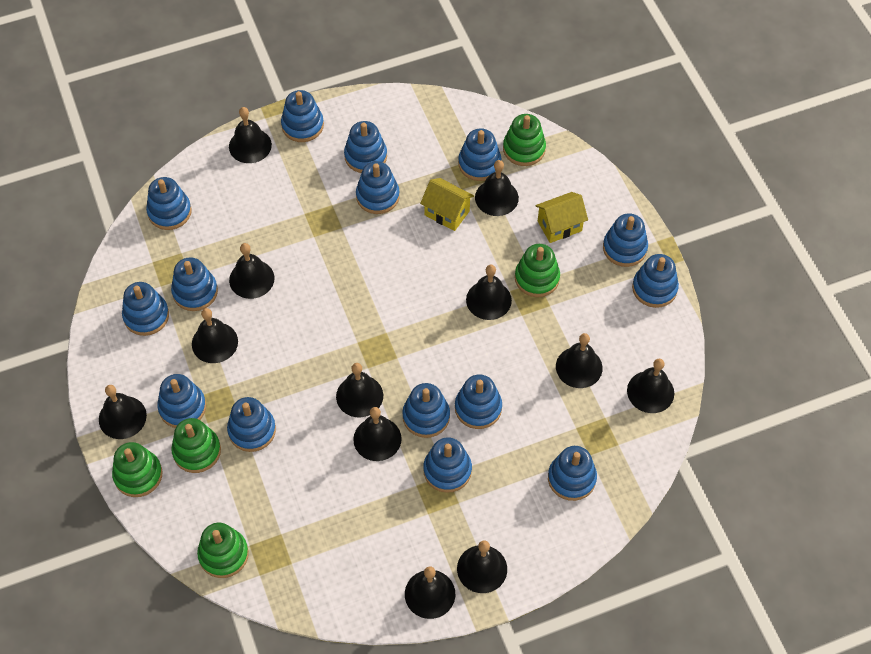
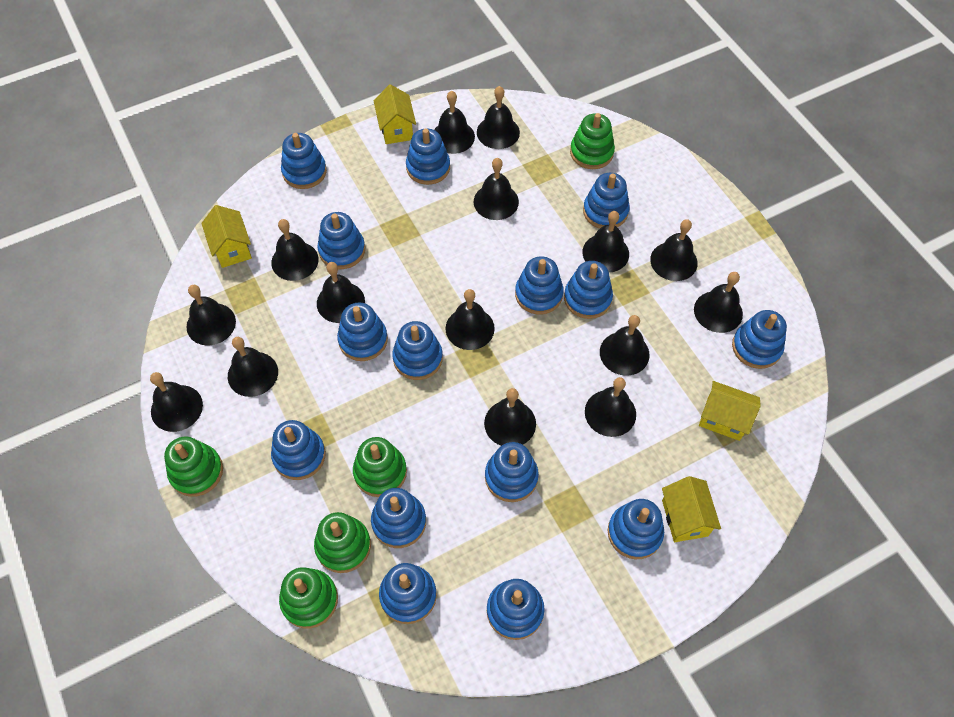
black bell: [99,385,147,439] [192,308,238,363] [229,107,272,163] [229,243,275,299] [336,363,383,417] [353,407,402,461] [405,566,455,619] [457,541,507,593] [466,265,512,320] [475,160,519,216] [556,333,602,388] [627,359,674,413] = 12 -> [150,372,203,432] [187,285,236,345] [228,337,278,397] [271,219,319,281] [317,262,365,323] [434,91,475,154] [446,289,495,350] [474,158,519,220] [477,86,520,149] [484,388,536,446] [582,211,629,273] [585,377,636,437] [600,315,650,376] [650,219,698,281] [694,272,743,333] = 15
yellow house: [420,178,474,231] [535,192,588,243] = 2 -> [201,205,252,268] [374,84,416,144] [662,476,721,542] [699,381,761,441] = 4

